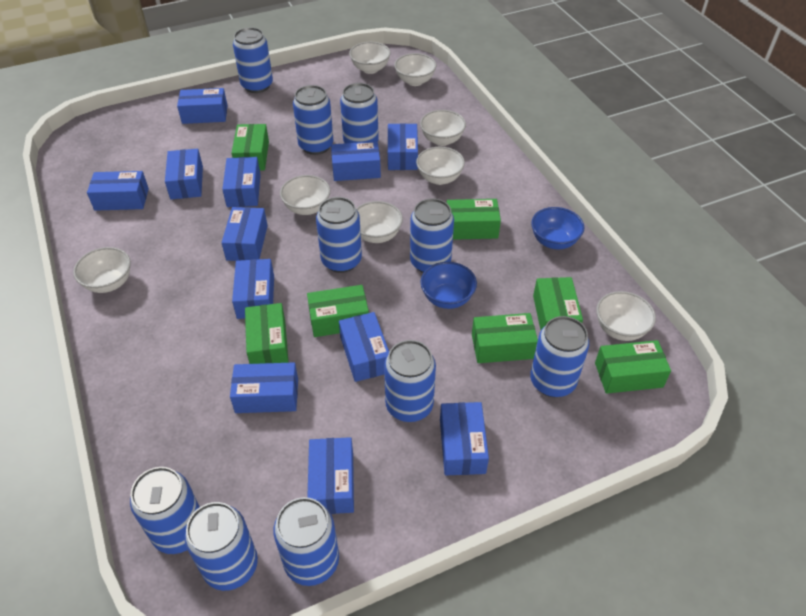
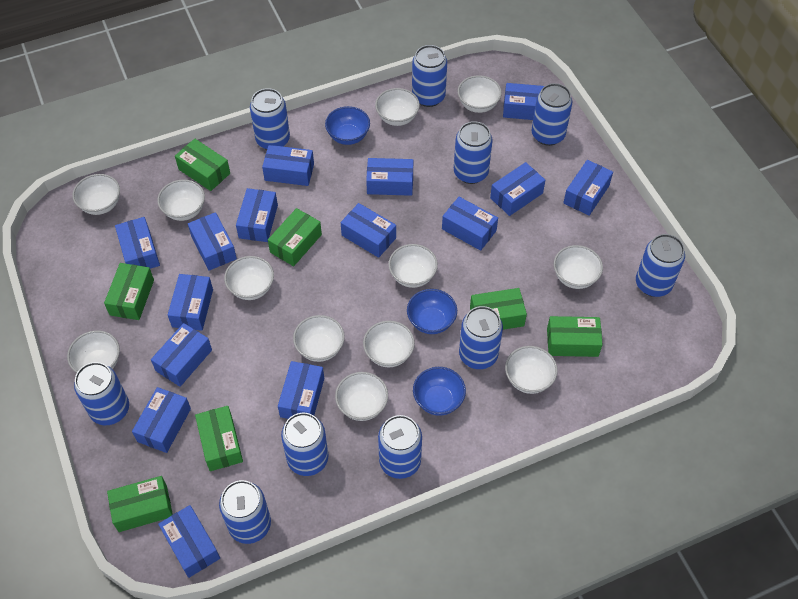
blue bowl: [420,262,477,309] [531,207,584,249] = 2 -> [325,106,370,145] [407,289,457,334] [413,367,466,416] = 3
blue box: [87,171,149,211] [165,149,203,199] [177,88,228,124] [221,207,268,261] [222,157,261,207] [230,362,298,413] [232,259,274,319] [307,437,354,514] [331,141,381,181] [339,312,389,382] [388,123,418,170] [440,402,489,475] = 12 -> [115,217,160,269] [132,387,191,453] [151,323,212,387] [158,505,220,578] [168,274,213,331] [188,212,237,271] [236,188,278,242] [262,145,314,186] [278,361,324,419] [341,203,396,258] [366,158,413,196] [442,197,498,251] [490,162,545,216] [503,83,544,120] [563,160,613,216] = 15
white bowl: [73,247,131,293] [280,175,330,215] [349,42,391,74] [356,201,403,243] [394,53,436,86] [416,147,465,185] [420,110,466,146] [596,291,656,341] = 8 -> [67,331,120,373] [72,174,120,215] [157,180,205,221] [224,256,274,300] [293,315,345,362] [335,372,388,421] [363,321,415,367] [375,88,420,126] [388,244,438,288] [458,75,502,113] [505,346,558,394] [554,245,603,289] = 12

